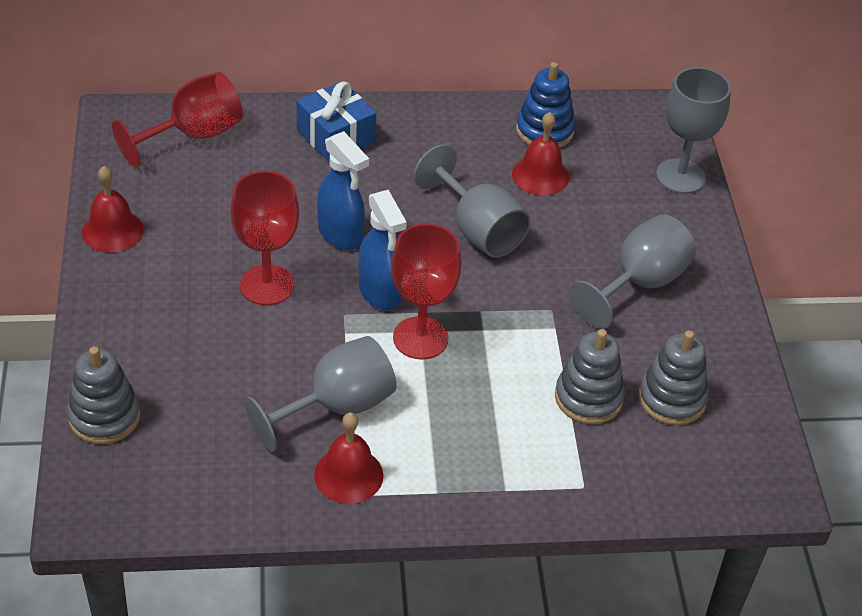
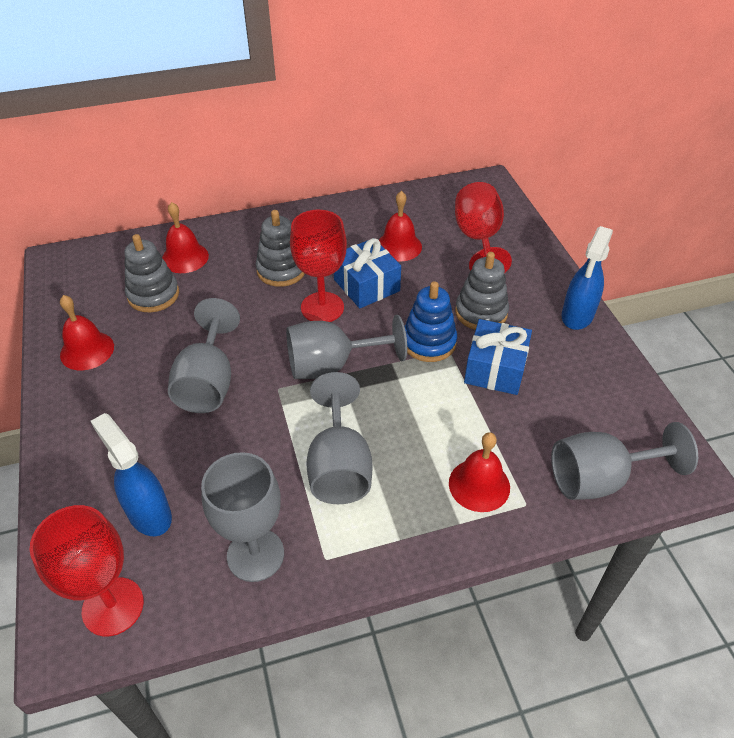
blue gift: [297,81,376,162] = 1 -> [334,238,401,308] [464,319,532,395] = 2
grey goblet: [245,336,397,452] [414,144,530,258] [570,214,696,329] [656,67,731,194] = 4 -> [168,298,240,413] [201,452,284,582] [286,315,407,379] [306,372,372,504] [551,422,698,500] = 5
red bell: [82,166,144,253] [314,412,383,504] [512,112,569,195] = 3 -> [60,295,114,370] [162,202,209,273] [379,191,422,262] [449,432,510,512] = 4

